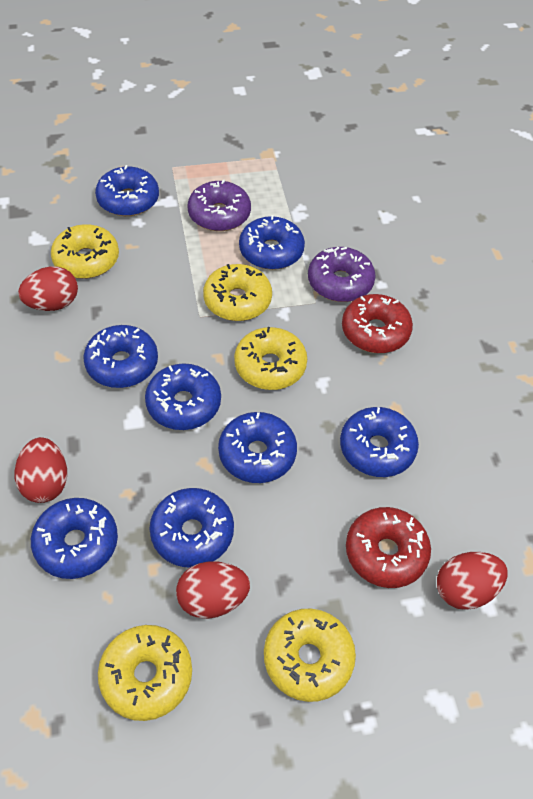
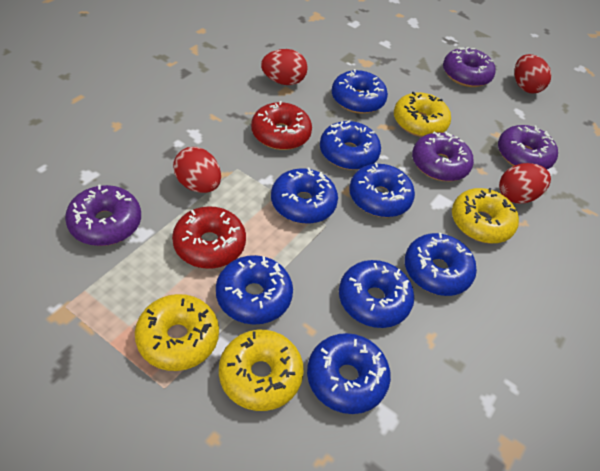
purple donut: [188,180,251,231] [308,247,376,302] = 2 -> [65,185,141,246] [412,132,474,181] [443,47,496,87] [498,125,558,169] = 4
yellow donut: [51,224,119,279] [98,625,192,721] [203,264,272,321] [234,327,307,390] [264,608,356,702] = 5 -> [135,294,219,371] [219,330,304,411] [394,92,451,137] [452,188,519,244] = 4

